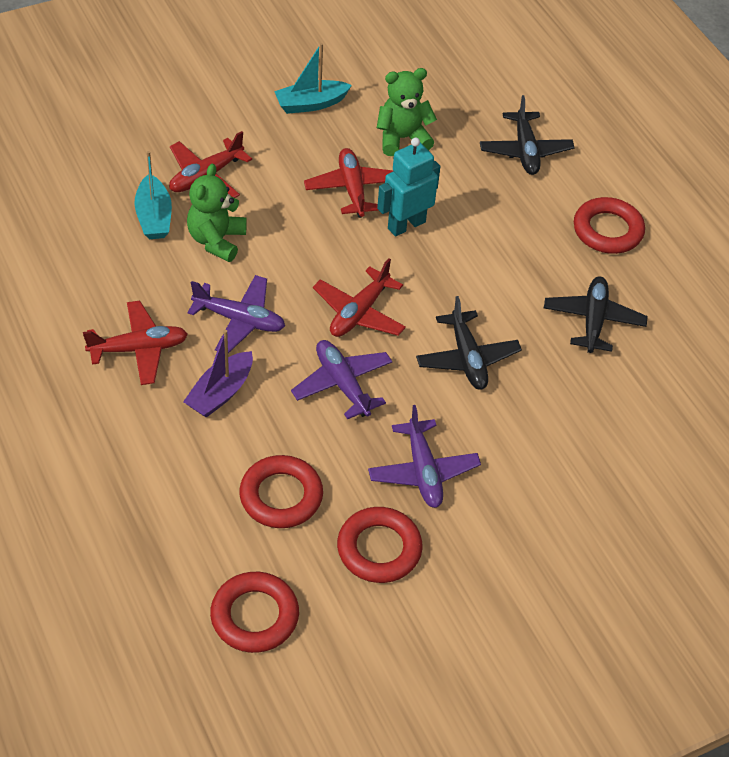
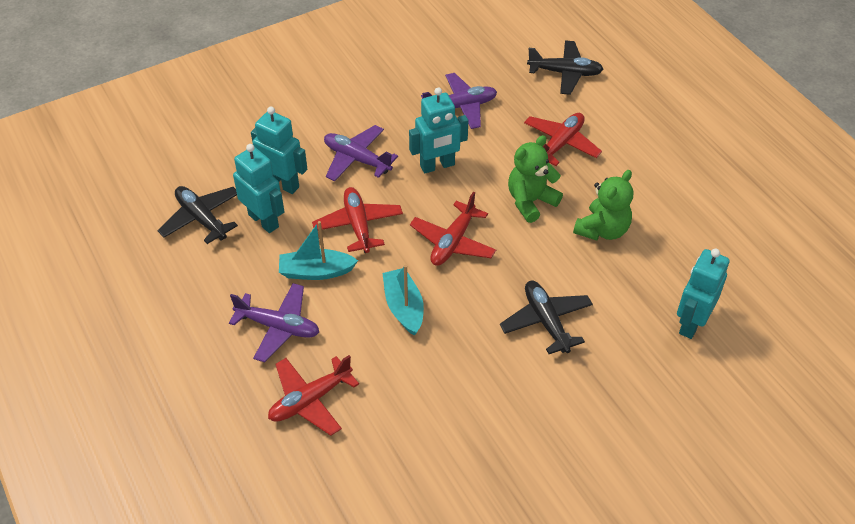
purple boat: [183,330,253,418] = 1 -> none = 0
red ring: [210,572,299,653] [239,455,323,528] [337,507,423,583] [574,197,645,254] = 4 -> none = 0
turquoise robot: [377,138,440,237] = 1 -> [233,144,284,233] [251,106,307,194] [409,88,468,174] [677,249,730,339] = 4

